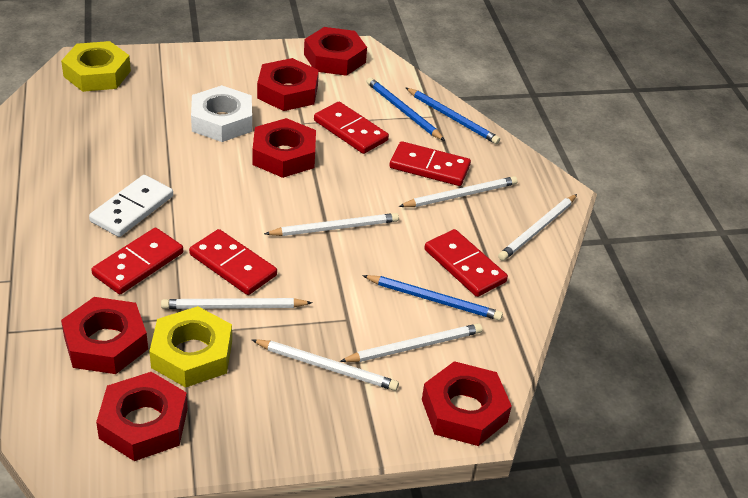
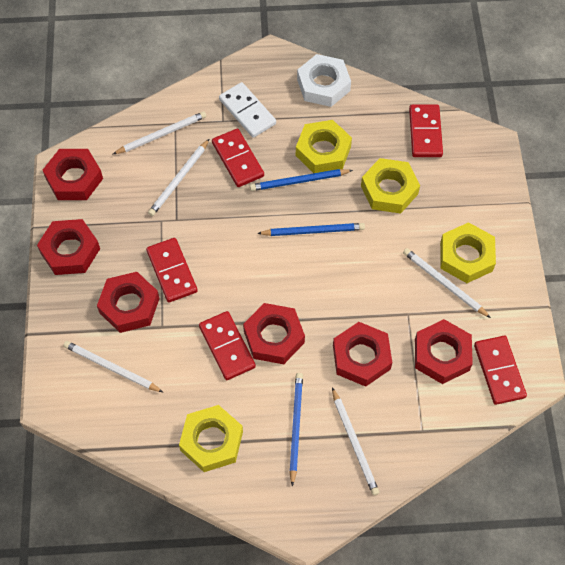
white pencil: [161,298,312,309] [251,339,399,391] [264,213,399,236] [340,323,482,362] [398,176,518,207] [498,194,577,261] = 6 -> [63,341,163,392] [113,111,206,154] [148,139,209,216] [332,387,379,496] [403,248,491,318] = 5
yellow nut: [61,41,131,92] [149,306,232,388] = 2 -> [179,405,243,472] [296,120,352,173] [361,158,420,214] [440,222,496,283] = 4

